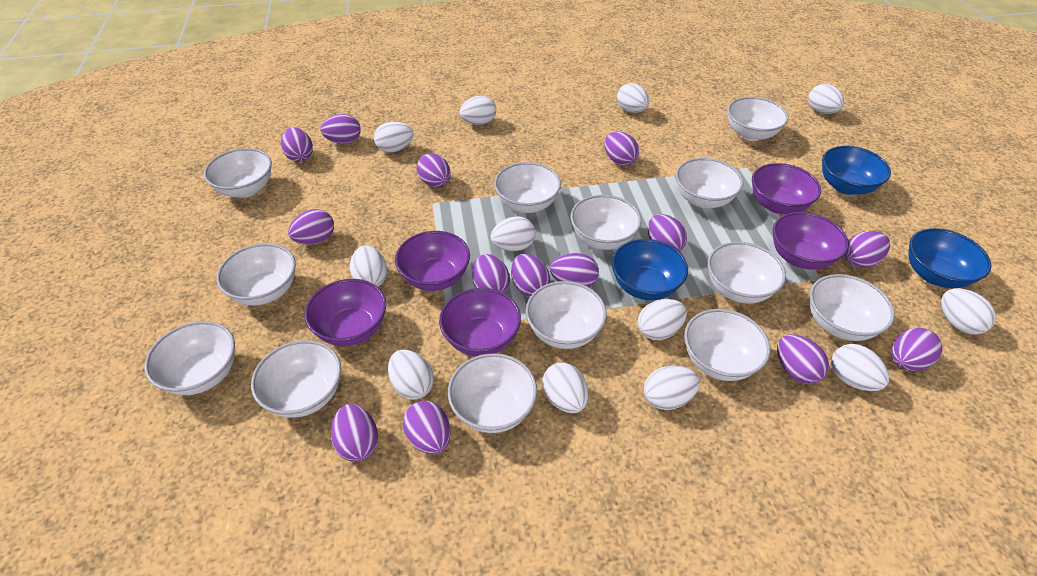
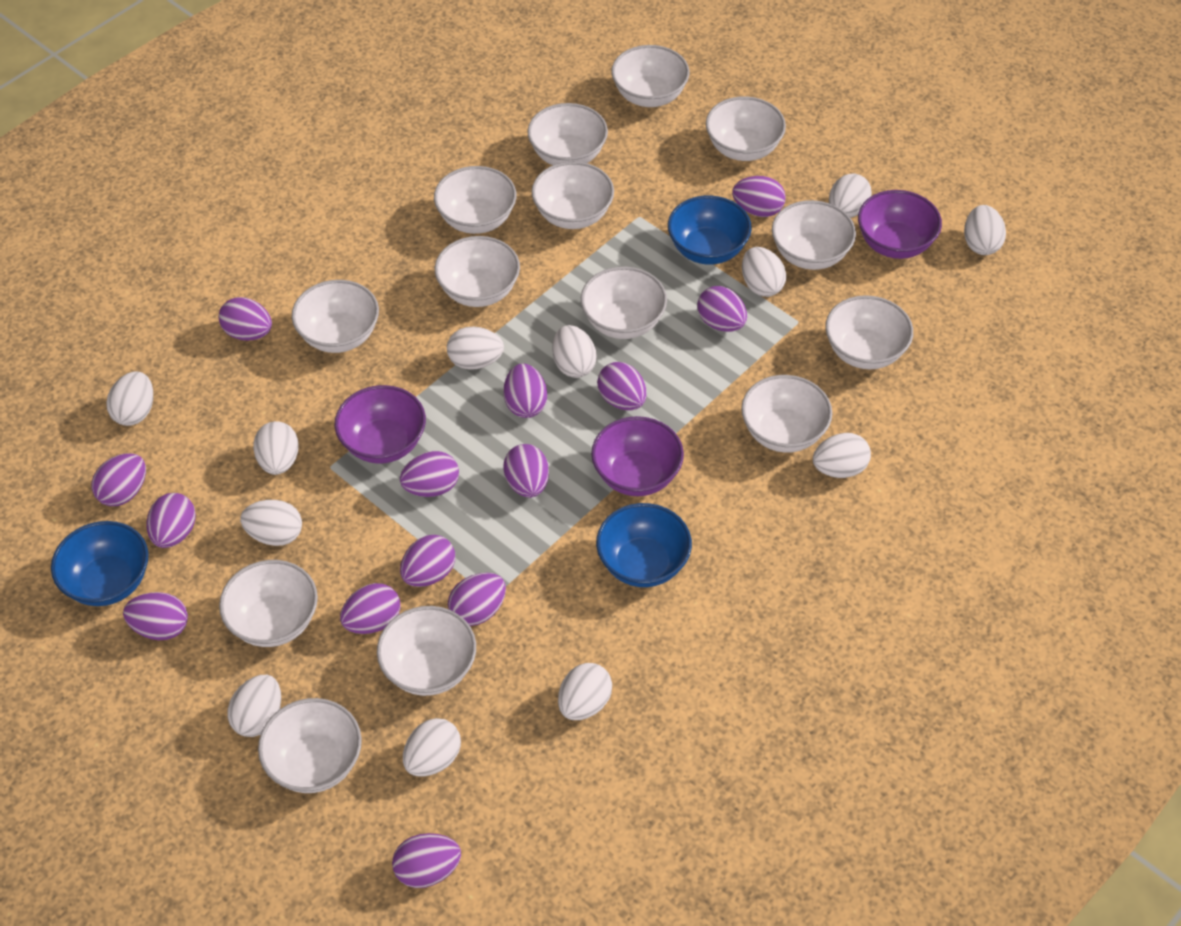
purple bowl: [304,279,386,346] [395,231,470,291] [439,288,521,357] [752,163,821,214] [773,212,849,270] = 5 -> [335,385,426,464] [591,416,684,496] [858,190,942,259] = 3
white bowl: [144,321,235,395] [204,148,272,197] [216,243,296,306] [251,340,341,417] [448,353,537,433] [494,162,561,213] [526,281,607,349] [571,195,641,250] [676,158,743,208] [684,309,770,381] [708,242,786,304] [727,97,788,141] [810,274,895,341] = 13 -> [219,560,318,647] [258,698,362,793] [292,280,379,353] [377,606,476,696] [434,166,517,234] [435,236,520,307] [527,103,608,165] [532,162,614,229] [581,267,667,339] [611,45,690,107] [706,96,786,161] [741,375,832,453] [772,200,856,270] [825,295,913,369] = 14

